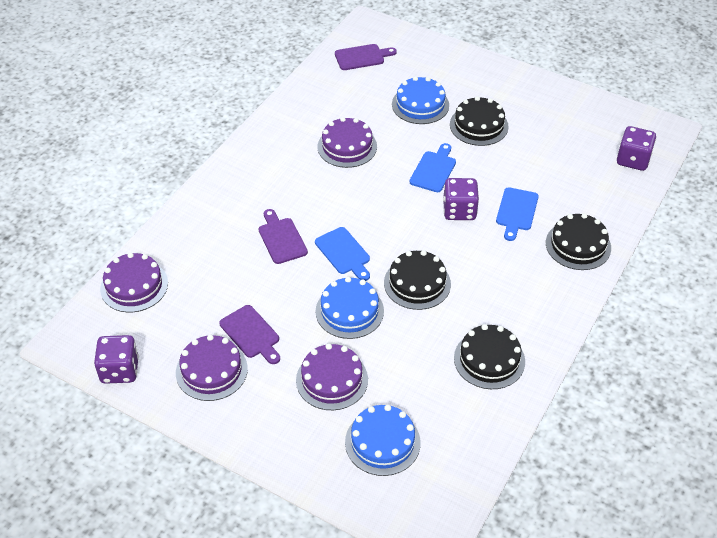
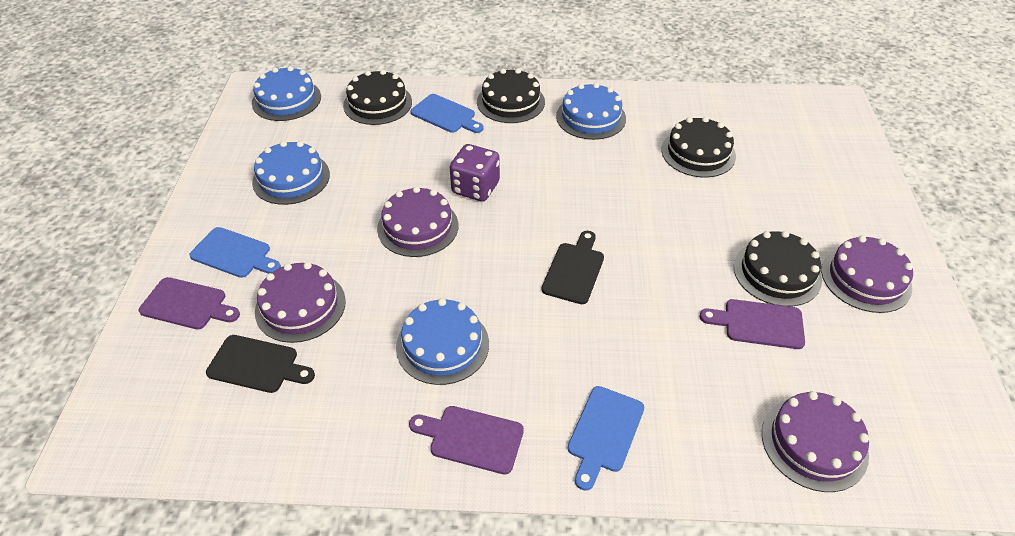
black cutting board: none = 0 -> [206,335,315,393] [542,231,604,304] = 2
blue cake: [315,277,384,339] [345,405,421,476] [392,76,449,124] = 3 -> [252,66,321,121] [252,141,330,205] [396,298,489,385] [556,83,626,140] = 4
purple dice: [94,335,139,384] [443,178,479,220] [617,126,656,171] = 3 -> [450,144,500,201] = 1

